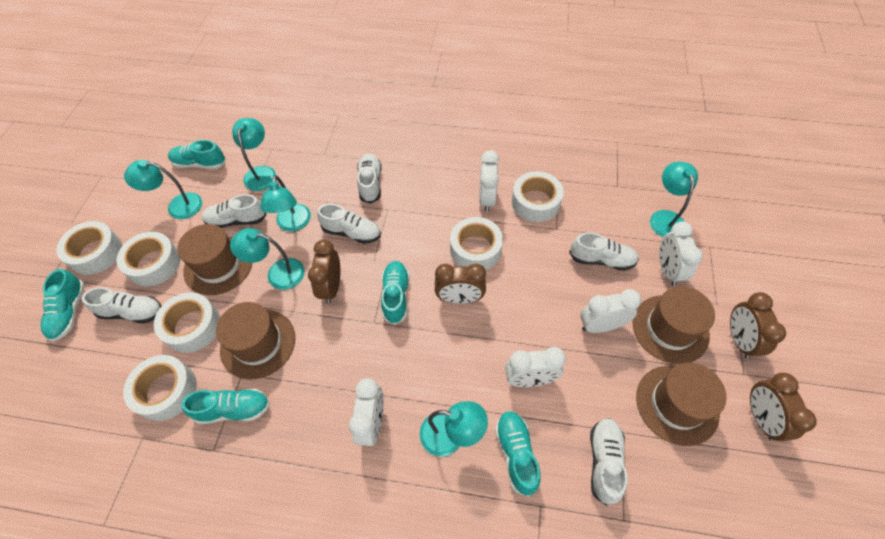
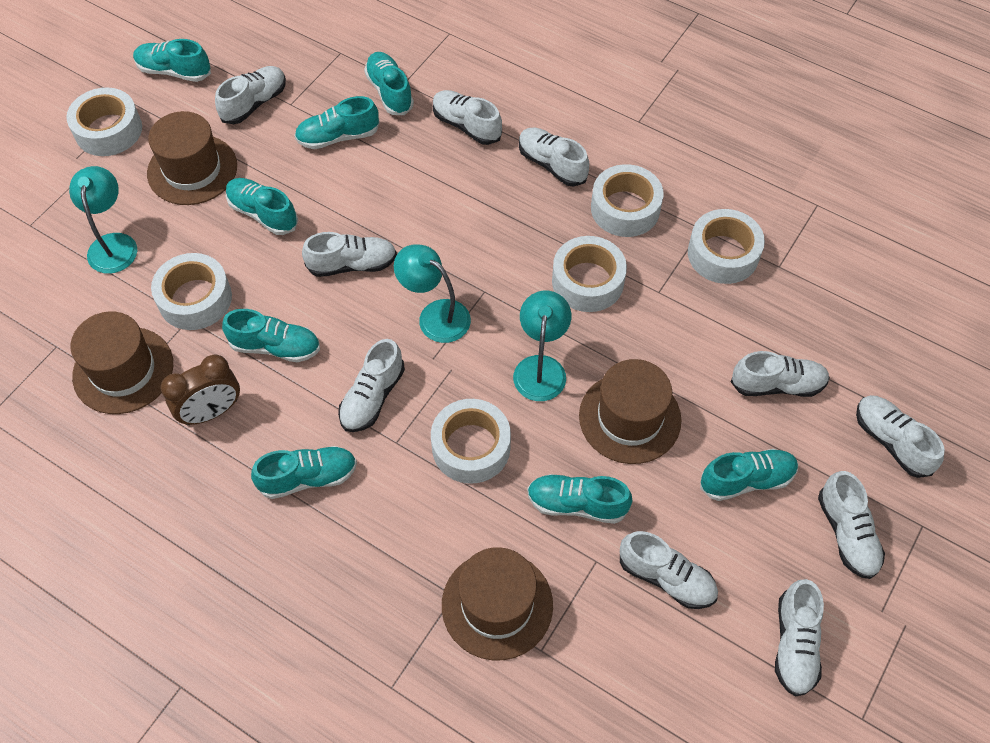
brown clock: [308,240,340,304] [435,264,486,304] [730,292,786,359] [750,373,817,441] = 4 -> [161,355,240,425] = 1
turquoise lamp: [124,160,202,219] [230,228,305,290] [232,118,276,191] [260,175,311,231] [420,401,488,456] [650,162,698,237] = 6 -> [69,166,137,274] [394,245,471,343] [513,291,571,401] = 3
turquoise shoe: [41,269,85,342] [168,140,226,169] [181,389,270,424] [381,261,409,325] [495,411,541,496] = 5 -> [133,39,211,82] [222,309,320,362] [226,178,298,235] [251,446,357,499] [294,96,380,149] [364,52,414,115] [527,474,632,524] [700,449,798,501] = 8
white clock: [349,378,384,446] [479,150,499,212] [505,347,566,387] [580,289,641,333] [659,221,703,286] = 5 -> none = 0
white shoe: [82,287,161,324] [202,194,267,228] [317,204,381,244] [357,153,382,204] [569,233,639,271] [590,418,628,506] = 6 -> [215,66,286,124] [302,232,397,277] [338,339,405,432] [433,90,502,145] [519,127,589,187] [620,531,718,609] [731,351,830,397] [775,579,824,697] [818,471,885,579] [856,395,945,478] = 10

